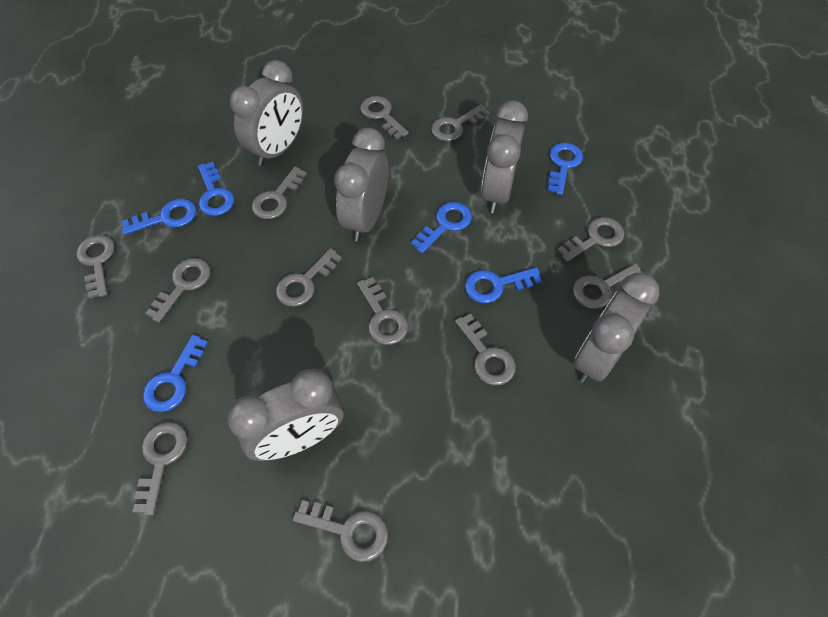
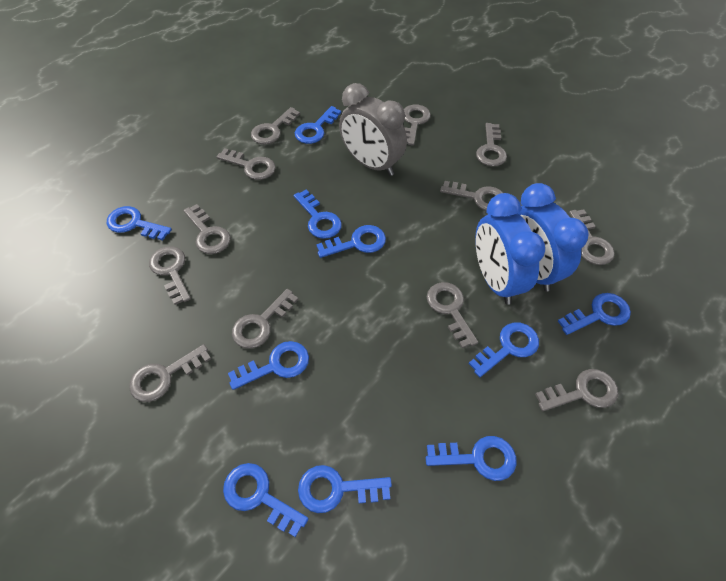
blue clock: none = 0 -> [475,193,545,305] [518,183,589,292] = 2
blue key: [122,198,196,235] [143,335,208,412] [198,162,234,216] [411,202,472,253] [465,267,542,303] [547,143,583,195] = 6 -> [107,206,172,240] [223,463,309,537] [228,341,309,390] [294,190,342,239] [295,106,341,144] [298,465,392,513] [316,225,386,258] [426,436,517,481] [469,322,539,377] [558,293,631,335] = 10
grey clock: [227,369,344,461] [230,60,303,166] [334,128,388,241] [481,101,528,213] [574,273,659,383] = 5 -> [339,83,407,176] = 1

